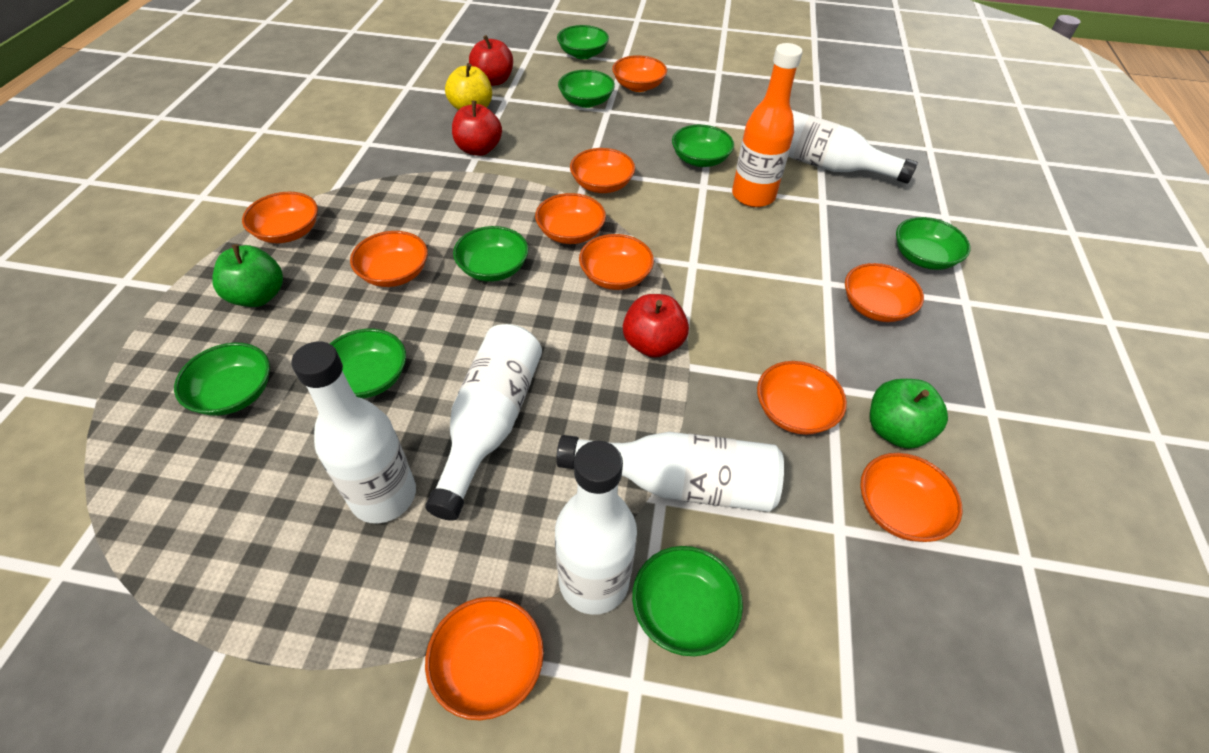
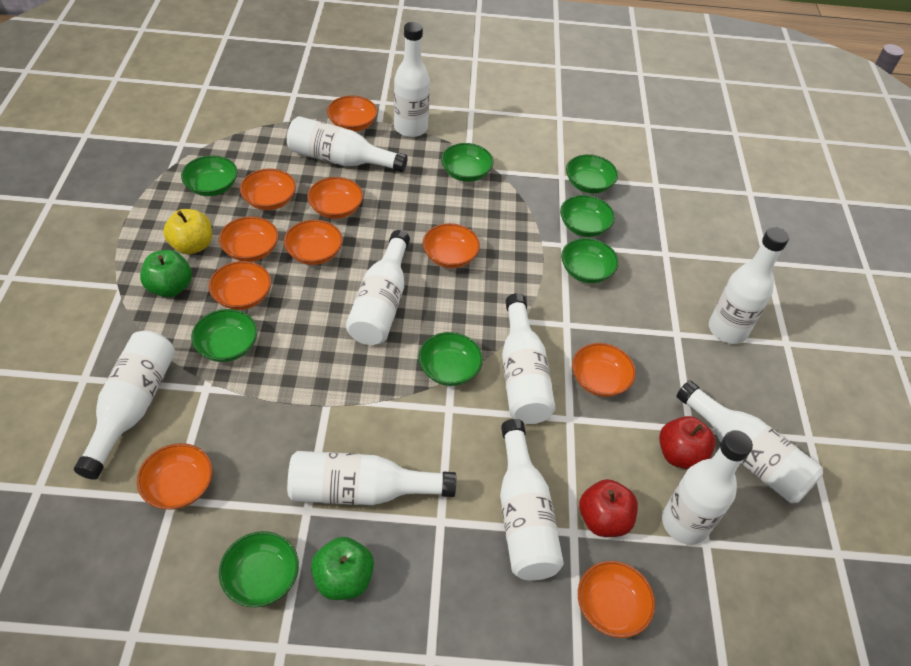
orange bottle: [732,43,803,207] = 1 -> none = 0
red apple: [452,100,502,156] [469,35,513,86] [623,294,689,358] = 3 -> [579,479,638,537] [659,416,716,469] = 2
white bottle: [291,341,416,523] [425,324,542,521] [555,441,637,615] [556,432,784,512] [788,110,918,184] = 5 -> [74,331,175,480] [287,116,408,172] [287,451,456,505] [346,230,410,345] [394,22,430,137] [500,419,564,581] [502,293,555,424] [662,430,753,545] [676,381,823,503] [709,227,789,344] = 10

